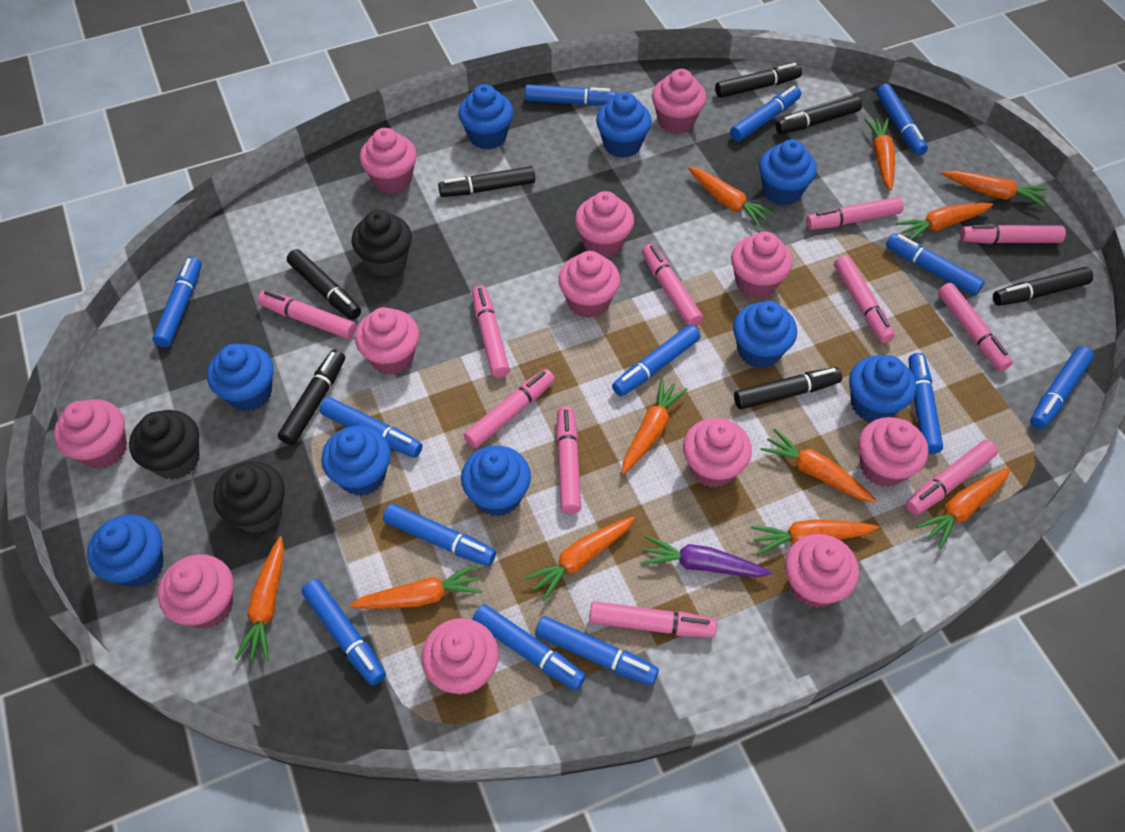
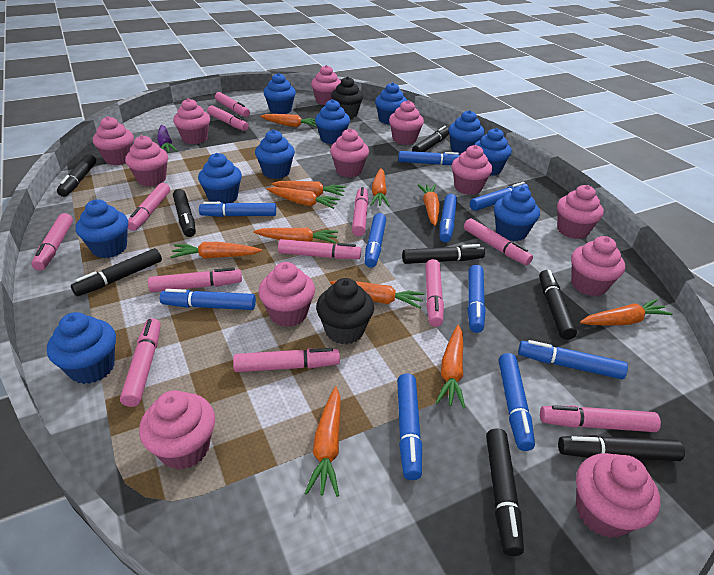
black cupcake: [129,410,200,480] [213,461,285,533] [352,210,412,277] = 3 -> [316,278,374,344] [331,76,363,118] = 2
black marker: [278,350,345,445] [287,249,361,320] [438,166,535,197] [715,63,802,98] [734,367,842,409] [775,96,862,134] [993,267,1093,306] = 7 -> [57,154,96,197] [71,248,162,296] [173,189,196,237] [402,244,485,264] [412,126,449,152] [486,428,524,556] [539,270,577,340] [558,435,685,461] = 8
blue cupcake: [87,514,164,588] [207,344,274,411] [321,426,391,496] [458,84,514,150] [461,445,531,516] [596,92,652,158] [733,301,797,368] [759,139,817,205] [849,355,916,423] = 9 -> [47,312,116,384] [76,199,128,258] [198,153,242,204] [255,130,295,179] [263,73,296,114] [315,99,350,144] [375,82,407,125] [448,110,485,155] [474,128,512,176] [494,187,540,241] = 10
blue marker: [152,257,202,347] [301,579,386,686] [319,397,422,458] [383,503,496,566] [472,604,586,690] [525,85,616,106] [535,616,659,686] [612,325,700,396] [730,86,801,141] [876,84,928,156] [886,233,985,296] [909,353,943,454] [1030,346,1094,429] = 13 -> [160,289,256,310] [199,202,276,217] [365,213,386,268] [397,373,422,480] [398,151,460,165] [439,194,457,242] [468,265,486,333] [470,182,529,211] [499,353,535,451] [518,340,628,379] = 10
pink marker: [258,290,356,339] [464,369,555,448] [472,286,510,378] [556,406,581,514] [589,601,717,638] [642,244,703,326] [806,197,904,230] [834,255,895,343] [905,440,998,515] [938,283,1013,371] [960,224,1066,244] = 11 -> [31,213,73,271] [120,318,161,407] [128,183,170,231] [148,267,242,292] [207,105,249,131] [215,92,250,117] [233,348,340,372] [278,239,361,259] [352,187,368,236] [425,259,444,327] [464,218,533,265] [540,405,661,432] = 12

